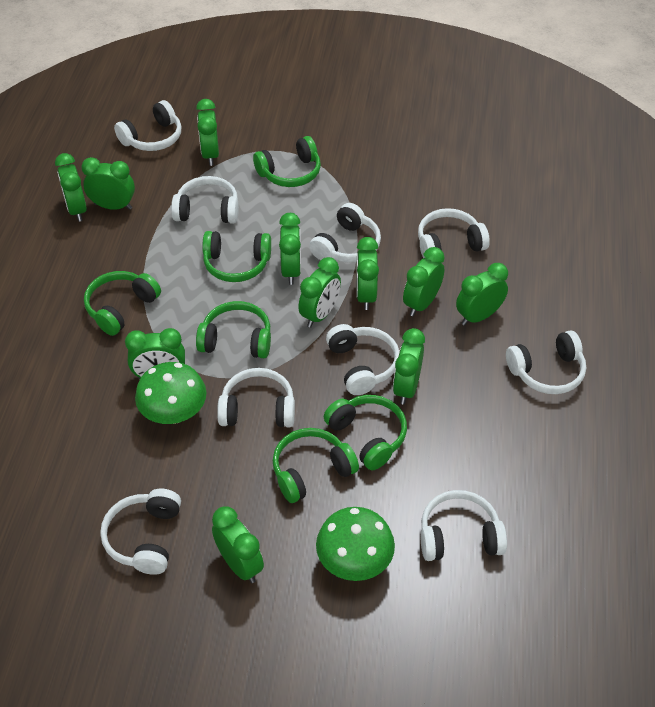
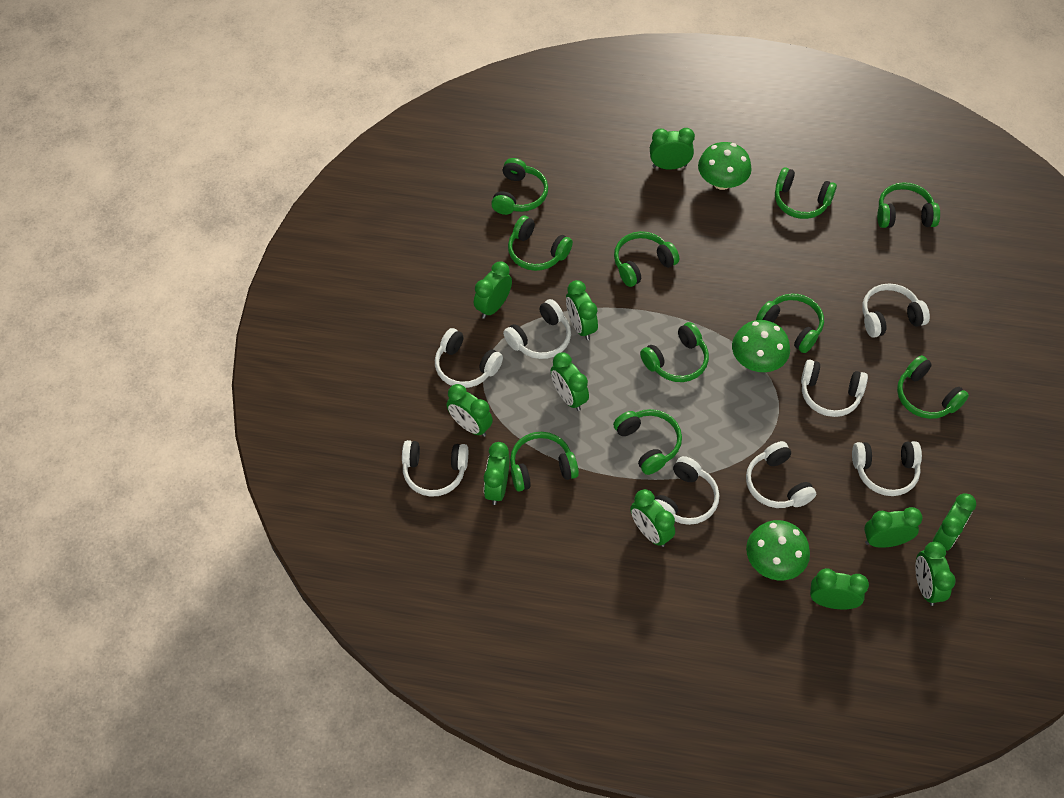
green headphones: [84,271,161,336] [196,301,271,358] [202,231,271,282] [253,136,321,187] [273,428,359,503] [324,395,407,470] = 6 -> [491,158,548,215] [508,216,573,271] [510,432,579,492] [613,409,682,475] [614,231,679,287] [640,322,709,382] [756,293,824,353] [775,167,837,219] [877,182,940,228] [897,355,969,419] = 10
green mushroom: [135,362,207,424] [316,507,395,581] = 2 -> [698,142,752,190] [732,320,790,372] [746,520,810,580] = 3
white headphones: [100,489,181,575] [114,100,181,151] [171,176,239,224] [217,368,295,427] [309,203,381,262] [326,324,399,395] [418,208,490,258] [420,490,507,561] [506,330,586,394] = 9 -> [402,440,468,497] [435,328,503,388] [503,299,571,359] [655,456,719,525] [746,441,816,508] [801,359,868,417] [852,441,922,496] [862,283,930,338] = 8

